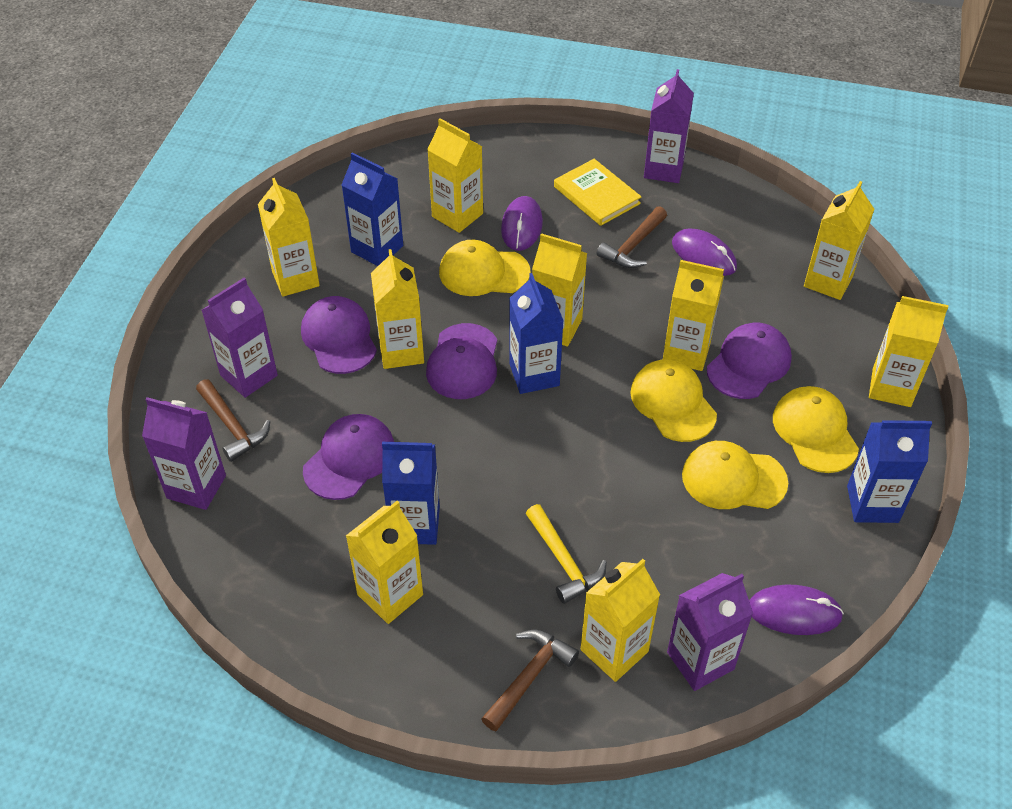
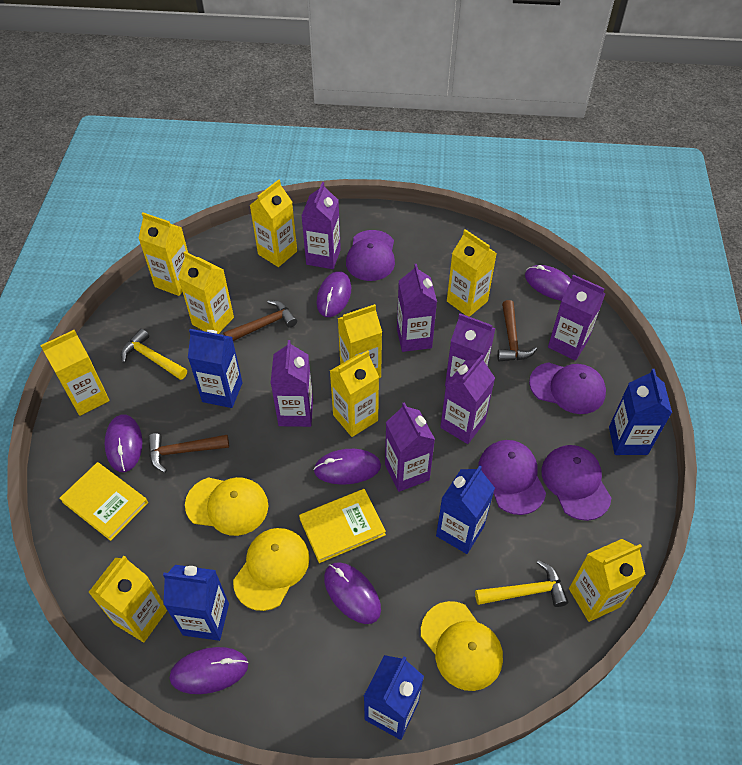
blue carton: [341,152,403,266] [382,442,440,545] [509,273,563,394] [847,420,932,523] = 4 -> [163,565,229,641] [188,329,242,408] [364,655,424,740] [436,465,495,554] [609,369,672,455] = 5
purple carton: [142,397,226,510] [202,278,278,398] [644,69,694,183] [667,573,753,691] = 4 -> [271,340,313,427] [301,182,341,269] [385,402,435,492] [397,264,437,352] [440,355,495,444] [445,313,495,386] [548,275,606,361] = 7
purple mouse: [501,196,543,251] [672,229,737,276] [749,585,844,635] = 3 -> [105,414,142,472] [169,647,248,694] [313,449,381,485] [317,271,351,317] [324,562,381,624] [525,265,571,301] = 6
yellow book: [554,159,642,226] = 1 -> [59,462,148,541] [299,489,386,563] = 2
yellow cap: [439,240,531,296] [630,359,717,442] [682,441,788,509] [773,386,859,473] = 4 -> [185,477,268,536] [233,528,310,611] [421,601,503,691] = 3
yellow hammer: [526,504,607,604] = 1 -> [121,329,187,380] [475,560,568,607] = 2

